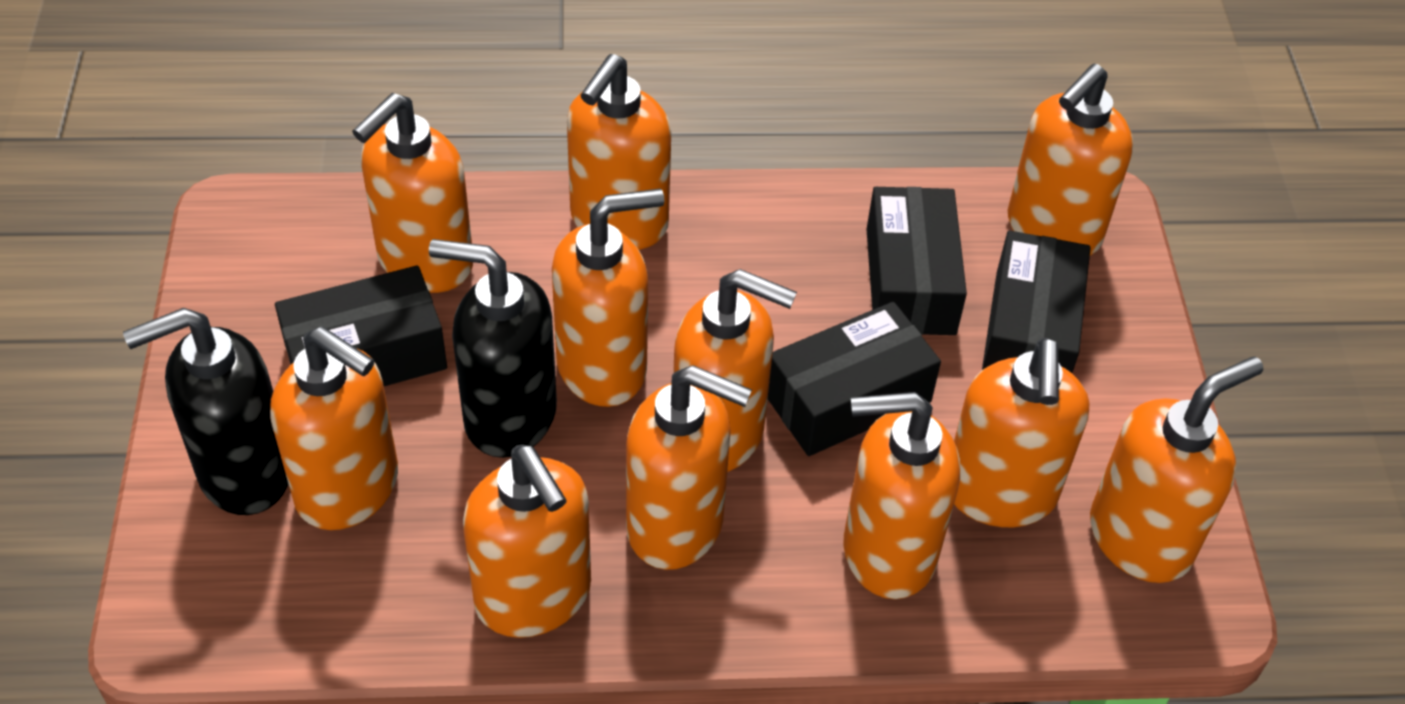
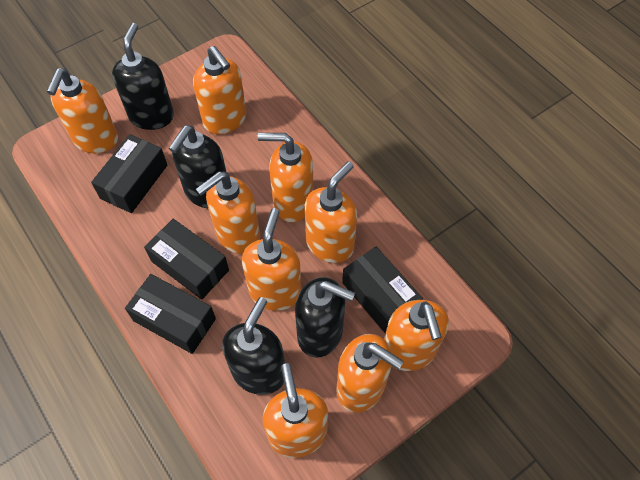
black soap dispenser: [123,308,288,515] [429,239,557,458] = 2 -> [112,23,174,130] [169,125,226,208] [222,297,285,395] [295,277,355,358] = 4
orange soap dispenser: [270,327,398,530] [352,93,473,293] [463,444,591,638] [552,188,664,407] [567,54,671,250] [626,365,752,570] [673,269,797,472] [844,392,960,599] [954,338,1089,527] [1008,64,1133,256] [1090,356,1263,583] = 11 -> [47,68,118,153] [193,46,246,134] [196,172,260,254] [242,208,302,311] [257,133,313,222] [262,363,328,458] [305,161,357,263] [336,334,404,413] [384,300,449,371] = 9

